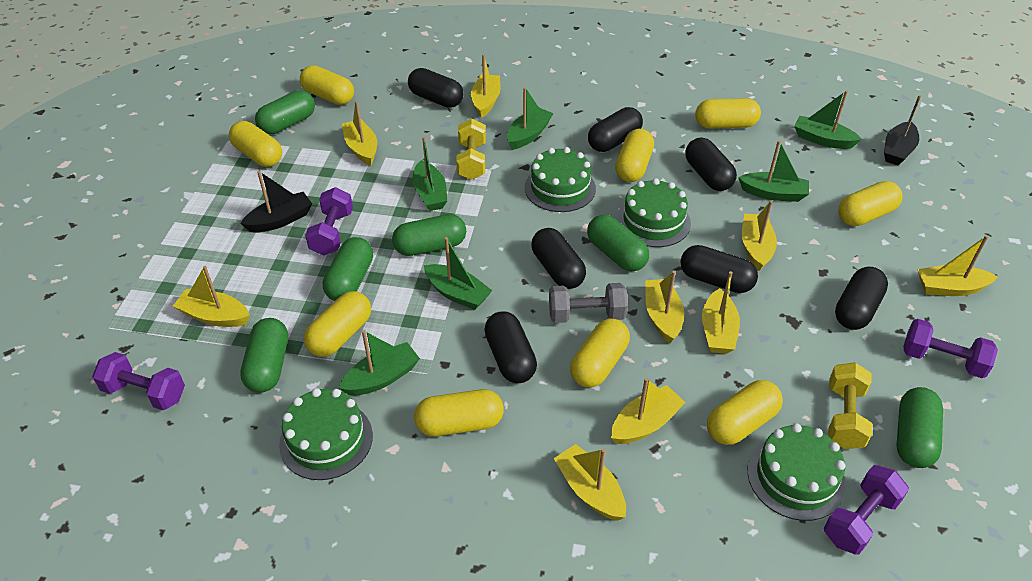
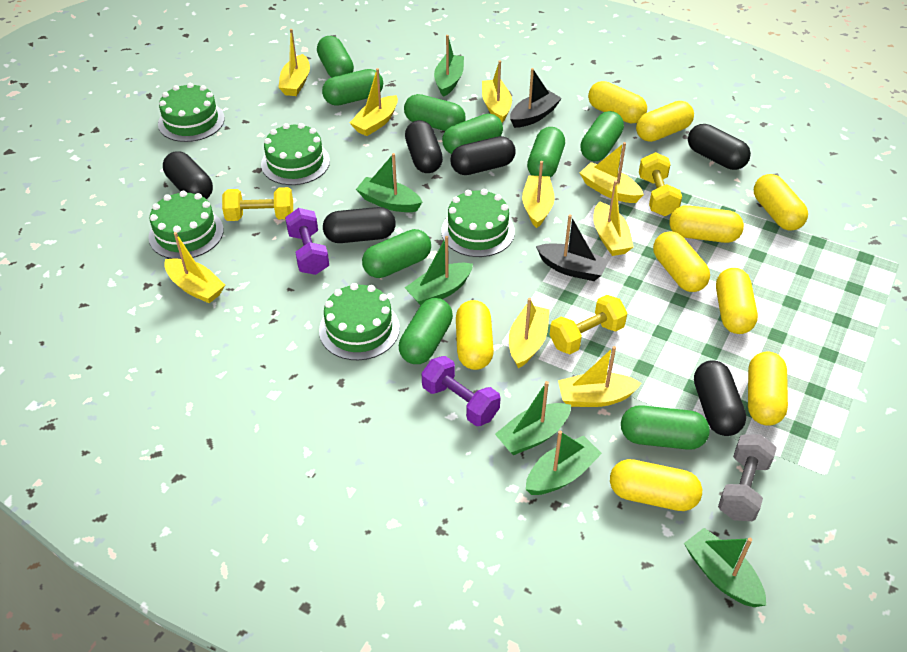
black capsule: [408,68,464,108] [484,311,537,383] [531,228,586,289] [588,107,643,152] [680,245,758,293] [685,137,737,191] [835,267,888,330] = 7 -> [163,151,213,199] [323,207,396,243] [405,120,443,173] [450,136,516,175] [688,124,751,170] [694,360,746,436] = 6
green cake: [279,388,373,480] [525,147,596,212] [616,178,691,247] [747,423,845,521] = 4 -> [149,191,224,259] [158,83,225,142] [261,123,330,185] [319,283,400,360] [441,189,515,257] = 5
green capsule: [240,318,288,393] [255,90,315,134] [323,237,373,301] [392,214,466,256] [587,215,649,271] [897,387,943,468] = 6 -> [317,36,354,78] [322,69,383,106] [362,229,431,278] [399,298,453,364] [404,94,466,131] [442,114,503,154] [527,127,565,177] [580,111,624,161] [621,405,710,450] = 9
purple dumbbell: [92,352,185,410] [305,187,353,256] [824,465,909,554] [903,319,998,378] = 4 -> [285,208,329,275] [422,356,500,426] = 2
yellow dumbbell: [456,119,486,180] [828,362,873,449] = 2 -> [222,187,293,221] [550,295,627,354] [639,152,682,216] = 3

